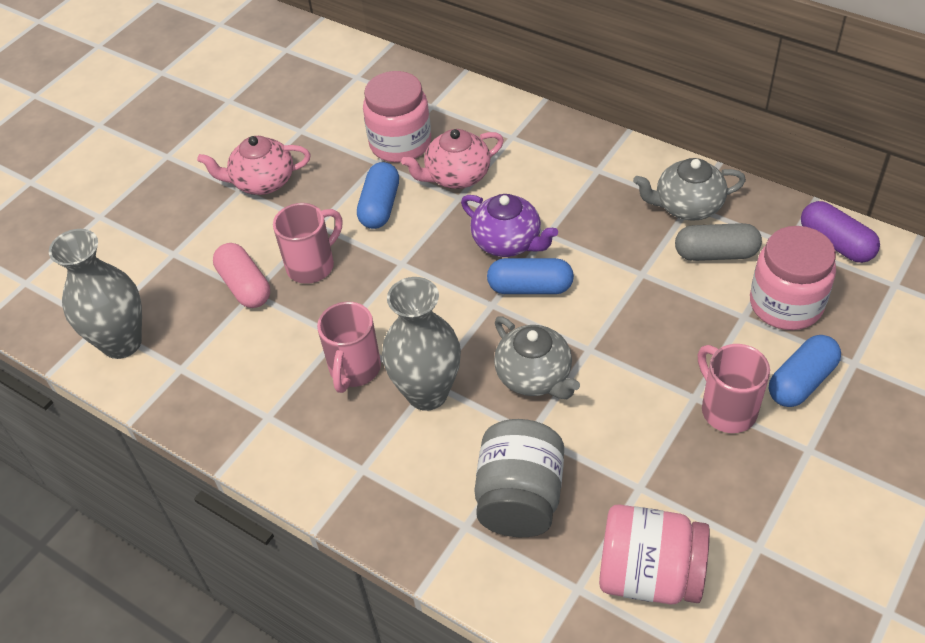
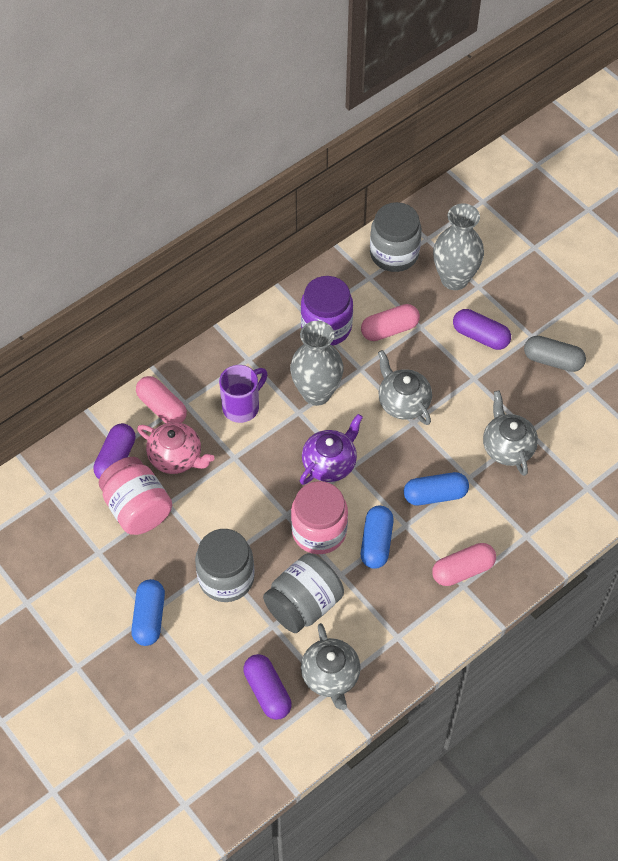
grey jar: [474,419,564,537] = 1 -> [195,529,255,602] [263,553,344,633] [370,202,422,272] = 3
grey teapot: [494,316,580,399] [633,158,746,221] = 2 -> [301,623,361,710] [378,350,432,425] [483,390,538,476] = 3
pink capsule: [213,243,270,308] = 1 -> [136,376,187,423] [361,304,420,341] [432,543,496,586] = 3
pink jar: [363,71,431,163] [599,504,710,604] [750,226,836,330] = 3 -> [99,457,172,535] [291,481,348,554] = 2
pink mug: [273,203,342,284] [317,302,381,393] [698,344,770,433] = 3 -> none = 0
pink teapot: [197,136,311,195] [401,129,504,189] = 2 -> [137,422,215,474] = 1
purple capsule: [801,201,880,263] = 1 -> [94,423,135,479] [243,654,292,720] [453,309,511,350] = 3
purple jar: none = 0 -> [301,276,353,346] = 1
purple mug: none = 0 -> [219,365,268,423] = 1

